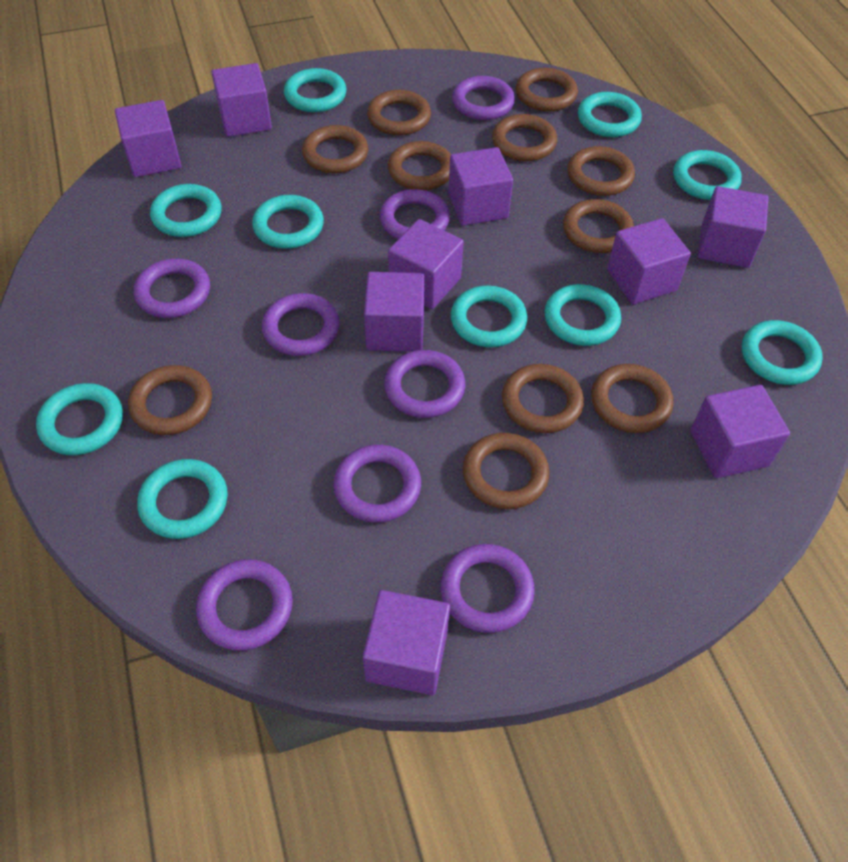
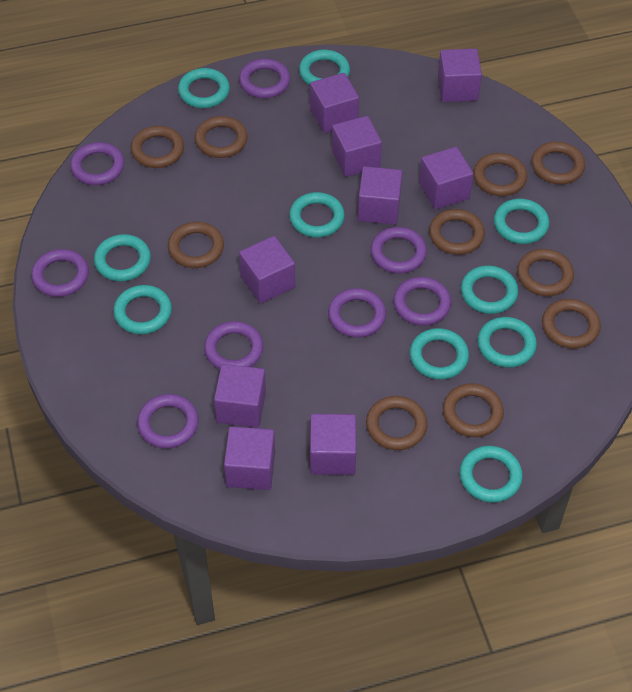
brown ring: [128,365,212,435] [302,125,368,173] [367,90,431,135] [388,141,451,190] [463,433,549,509] [492,114,557,161] [502,364,584,433] [516,68,578,112] [563,199,634,253] [567,146,635,196] [591,364,673,433] = 11 -> [131,126,184,168] [168,222,224,268] [195,116,248,158] [366,396,428,450] [429,209,485,255] [443,383,504,437] [473,153,527,196] [517,249,574,296] [531,141,585,185] [542,299,601,349] = 10

